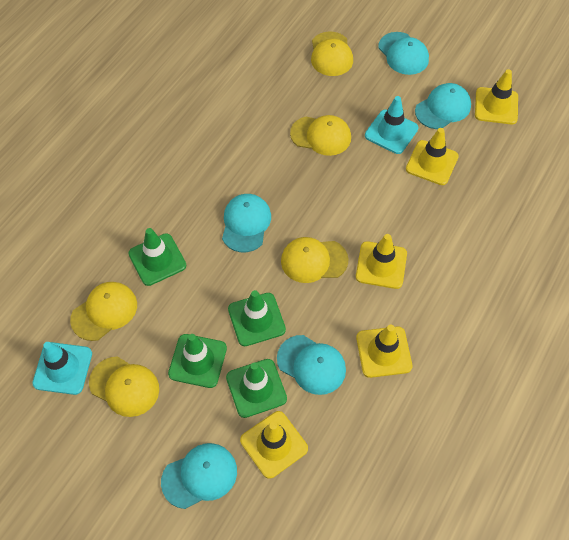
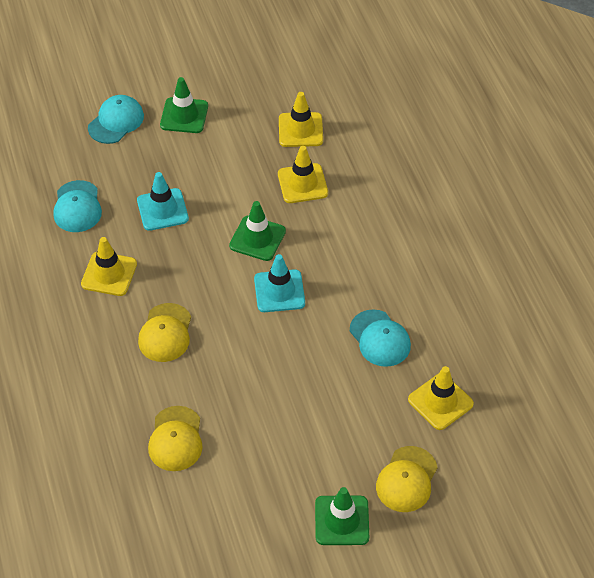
green traffic cone: [128,228,186,286] [168,334,227,388] [226,359,287,418] [228,290,286,346] = 4 -> [160,77,208,133] [229,201,286,261] [315,487,369,545] = 3
turquoise cap: [161,443,237,509] [222,194,271,252] [277,335,346,395] [378,32,429,75] [415,83,471,129] = 5 -> [53,180,102,232] [88,95,144,144] [350,309,411,367] = 3
yellow cap: [70,282,137,341] [89,356,159,417] [281,237,348,283] [290,115,351,156] [311,32,353,76] = 5 -> [138,303,191,362] [148,406,202,471] [376,446,438,512] = 3
yellow traffic cone: [240,411,308,479] [356,234,407,289] [356,324,412,378] [406,128,459,185] [475,69,518,124] = 5 -> [81,237,137,296] [278,146,328,203] [279,92,323,147] [408,366,474,430] = 4

